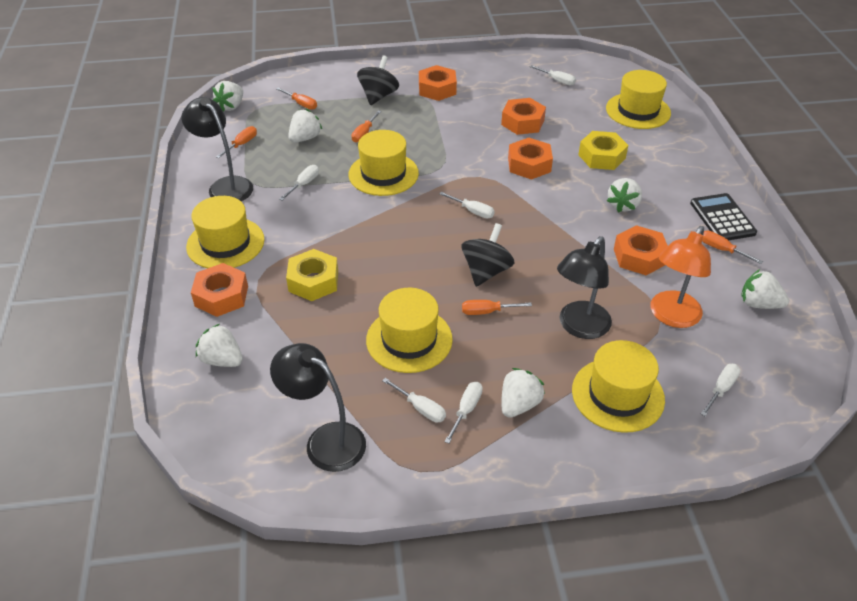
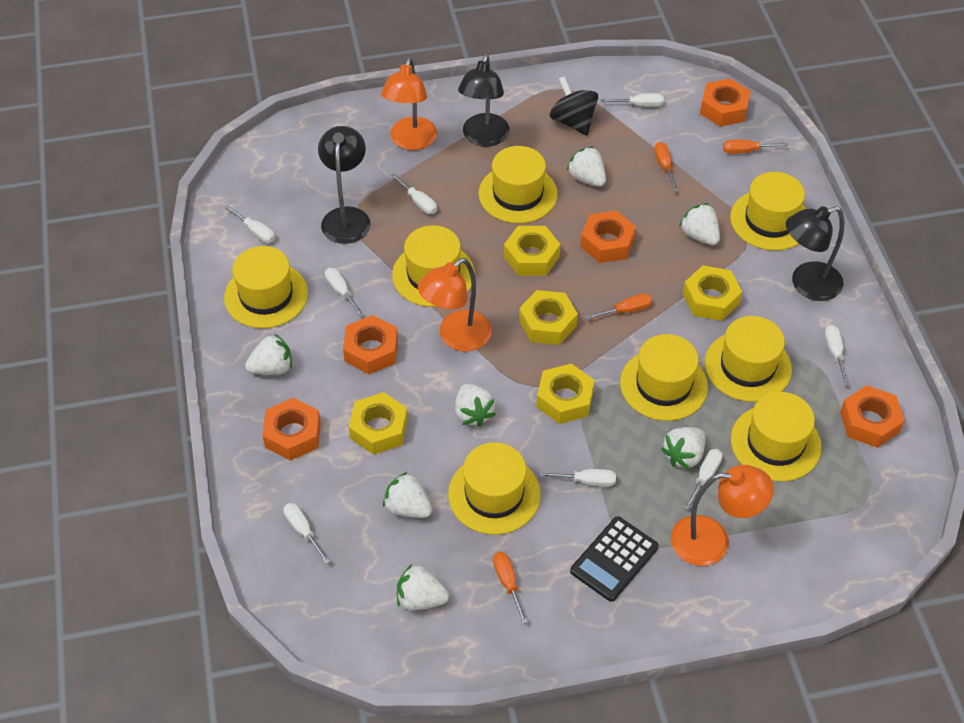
black spinning top: [357,55,399,105] [462,223,515,287] = 2 -> [550,76,598,136] = 1
orange lamp: [651,226,711,328] = 1 -> [381,57,437,150] [418,258,492,352] [671,465,774,566] = 3
orange screwdriver: [216,126,257,158] [276,87,317,110] [351,110,381,142] [462,300,532,315] [702,230,763,264] = 5 -> [493,552,528,624] [585,293,652,320] [654,142,678,191] [723,140,788,154] = 4
white screwdriver: [279,165,319,201] [382,378,446,423] [440,192,495,219] [444,382,483,444] [530,65,576,85] [701,364,741,416] = 6 -> [224,205,275,243] [283,503,330,564] [325,268,365,318] [390,173,437,214] [539,469,616,487] [601,93,664,107] [684,449,723,510] [825,325,849,386] = 8
white strawberry: [196,324,243,367] [212,81,243,112] [288,109,322,143] [501,368,545,418] [607,178,642,212] [741,269,789,309] = 6 -> [245,333,292,375] [383,472,432,518] [397,564,449,611] [455,384,496,427] [567,146,606,187] [661,427,706,470] [679,203,720,245] = 7
yellow hat: [186,196,265,268] [348,130,419,196] [366,288,453,373] [572,340,665,433] [606,70,671,129] = 5 -> [224,246,308,328] [392,225,475,307] [448,442,541,535] [478,146,558,223] [620,334,708,421] [705,316,792,402] [730,172,806,250] [731,392,822,481] = 8
yellow nut: [286,249,338,301] [578,131,628,170] = 2 -> [349,392,408,455] [504,226,561,276] [519,290,578,345] [537,363,595,424] [683,266,742,321] = 5

